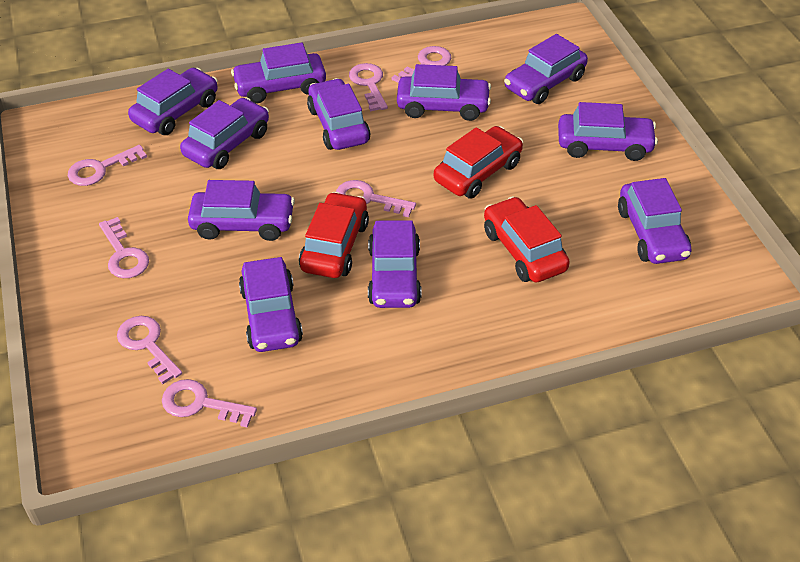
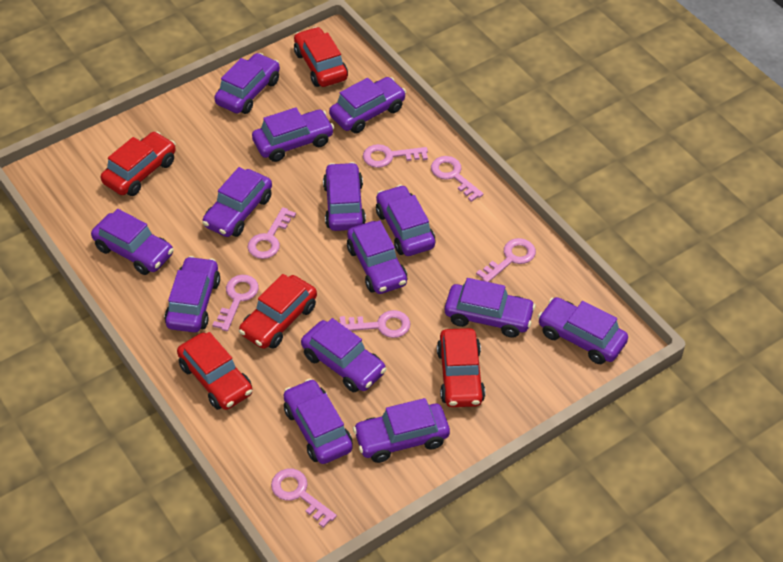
purple car: [128,68,218,135] [180,98,269,169] [188,180,295,241] [231,42,326,103] [239,257,303,352] [307,78,370,150] [368,220,422,308] [397,64,491,121] [504,34,588,104] [558,102,658,161] [618,178,692,264] = 11 -> [91,209,174,275] [165,256,220,332] [202,167,272,237] [214,53,280,114] [252,107,334,162] [283,379,353,464] [301,318,387,393] [323,162,366,231] [329,77,406,133] [347,220,407,294] [353,398,450,463] [376,185,435,256] [445,278,536,338] [538,297,628,364] = 14
red car: [299,192,369,278] [434,126,523,199] [484,196,570,283] = 3 -> [101,131,176,196] [177,332,253,410] [239,274,317,349] [294,27,348,87] [437,328,485,407] = 5

